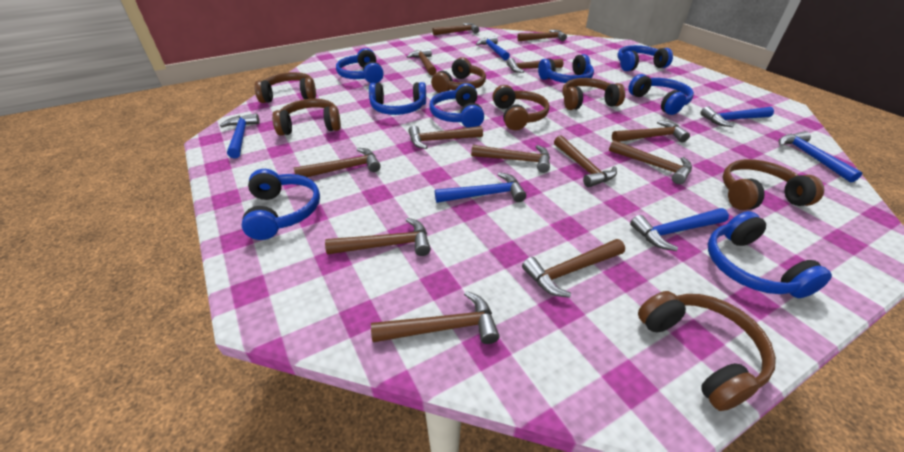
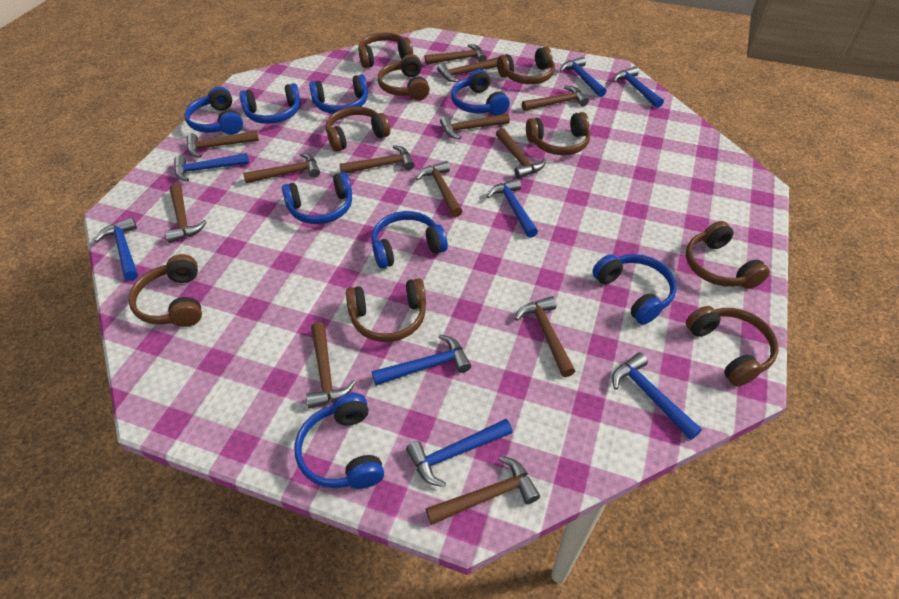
blue hammer: [220,113,260,159] [435,172,526,203] [476,36,510,60] [630,208,729,251] [700,106,774,127] [779,131,863,182] = 6 -> [94,217,138,281] [174,153,249,182] [372,335,471,386] [406,419,513,487] [487,179,538,238] [560,57,607,97] [612,353,702,440] [613,66,664,108] = 8
brown headphones: [254,72,316,103] [272,99,341,136] [431,57,486,93] [492,85,550,130] [562,78,625,110] [638,291,776,411] [722,159,824,210] = 7 -> [128,254,202,327] [326,106,390,152] [346,278,426,342] [358,33,413,68] [378,54,430,100] [497,47,555,84] [526,112,590,155] [686,221,770,289] [686,306,779,387] = 9

